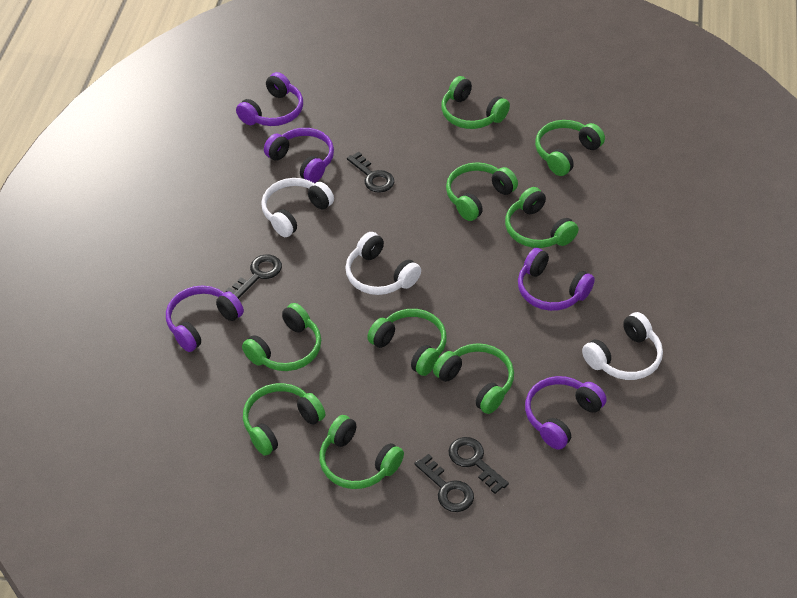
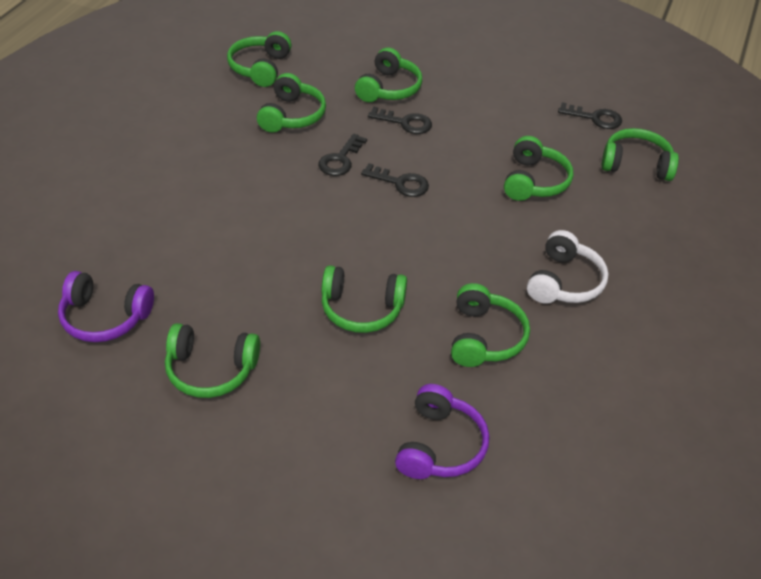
green headphones: [242,303,321,371] [243,383,325,456] [319,415,404,489] [367,309,447,376] [433,343,514,414] [441,76,510,129] [446,162,518,221] [505,187,578,248] [535,120,605,176] = 9 -> [165,323,260,398] [227,31,291,87] [257,73,326,133] [321,265,407,333] [355,47,422,102] [451,283,530,367] [504,136,573,201] [602,128,679,181] = 8
purple headphones: [166,286,244,352] [236,72,303,126] [264,128,334,183] [518,248,595,311] [525,376,607,450] = 5 -> [58,271,154,342] [395,384,489,479] = 2
white headphones: [261,178,334,237] [345,232,421,295] [582,312,663,380] = 3 -> [527,230,609,304] = 1

